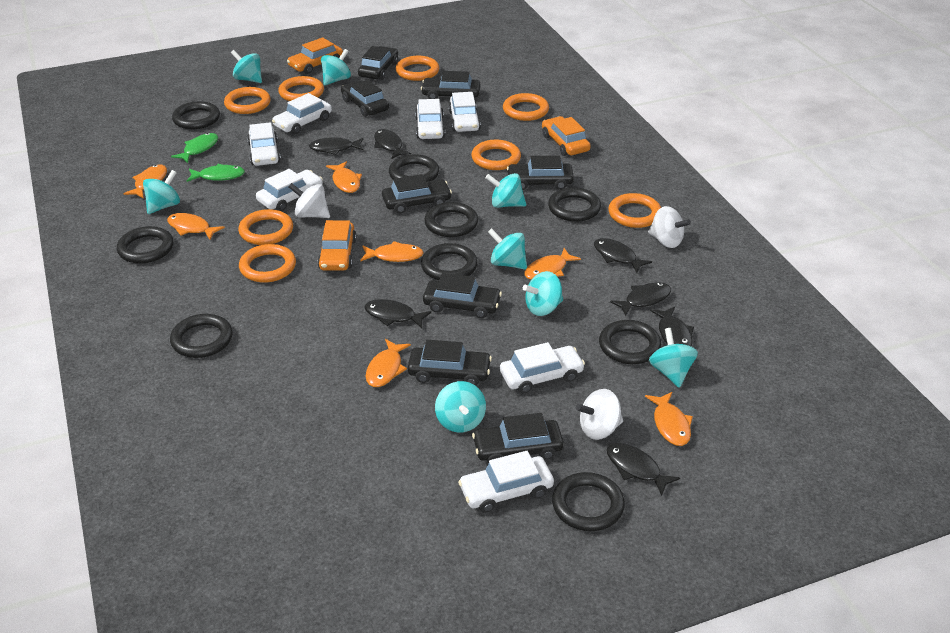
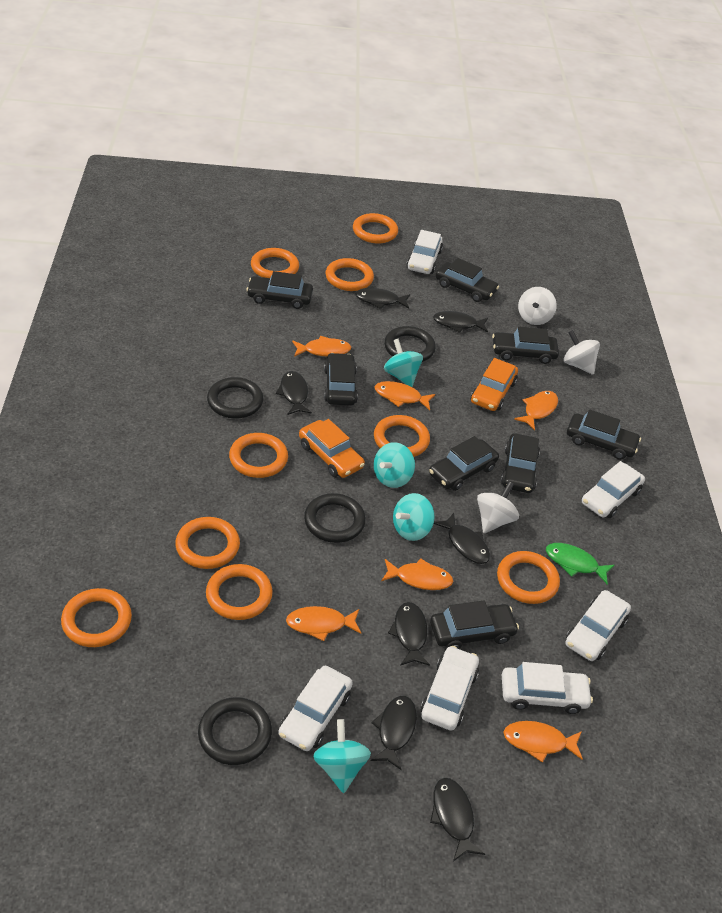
black ring: [117,226,174,264] [170,314,233,358] [172,101,220,130] [389,154,439,182] [421,243,478,280] [424,202,478,237] [548,187,601,222] [552,472,625,531] [599,320,661,364] = 9 -> [198,697,272,765] [207,377,263,419] [304,493,366,543] [384,326,436,362] = 4
green fish: [171,133,218,163] [187,164,245,182] = 2 -> [546,543,615,584] = 1
orange car: [287,37,343,74] [317,220,356,271] [542,116,591,156] = 3 -> [299,419,365,478] [471,358,518,411] = 2
orange fish: [123,165,167,198] [167,213,225,240] [326,161,362,193] [360,241,424,262] [366,339,411,387] [525,248,581,280] [645,392,693,446] = 7 -> [286,606,361,641] [292,336,351,357] [375,381,435,410] [381,558,453,590] [503,721,583,763] [514,391,558,430] = 6
orange ring: [224,87,271,114] [238,209,293,245] [239,244,296,283] [278,76,324,101] [396,56,439,81] [471,140,521,170] [503,93,549,121] [608,193,661,228] = 8 -> [61,588,132,647] [175,517,240,569] [206,564,273,620] [229,433,288,478] [251,248,299,278] [325,258,374,291] [353,213,398,244] [374,415,430,457] [497,551,560,604] = 9
turquoise spinning top: [143,170,180,214] [231,50,262,83] [321,49,351,85] [435,381,486,433] [485,173,526,208] [488,228,527,270] [523,271,563,316] [649,328,698,388] = 8 -> [313,719,371,793] [374,442,415,488] [384,339,423,387] [393,493,435,541] = 4
white car: [247,122,281,166] [256,169,323,211] [272,93,332,134] [415,99,445,139] [448,92,481,132] [458,451,554,513] [500,342,585,393] = 7 -> [278,666,353,751] [406,230,443,274] [420,646,479,730] [502,662,593,714] [566,590,631,661] [582,461,645,518] = 6

